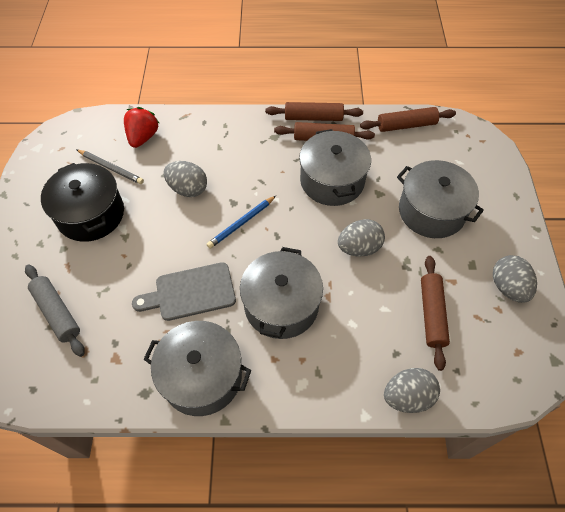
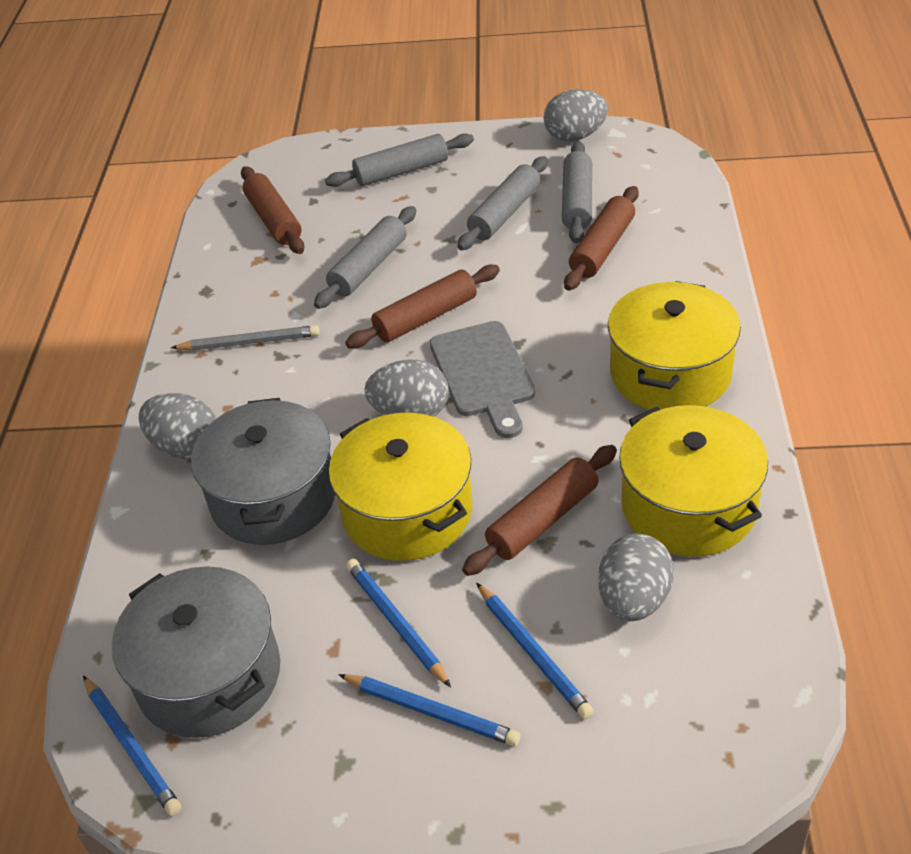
black pot: [41,163,124,242] = 1 -> none = 0
blue pencil: [207,196,276,249] = 1 -> [83,676,182,816] [338,674,520,746] [346,559,451,687] [476,583,594,719] = 4
grey pot: [143,321,251,416] [240,247,323,339] [299,129,371,206] [397,160,484,238] = 4 -> [112,566,280,738] [191,398,336,545] = 2
grey rolling pin: [25,265,84,357] = 1 -> [314,206,416,309] [325,133,474,187] [457,156,548,250] [562,141,592,243] = 4
red strawberry: [124,107,159,148] = 1 -> none = 0
yellow pot: none = 0 -> [329,413,472,561] [608,281,741,410] [619,405,768,557] = 3

